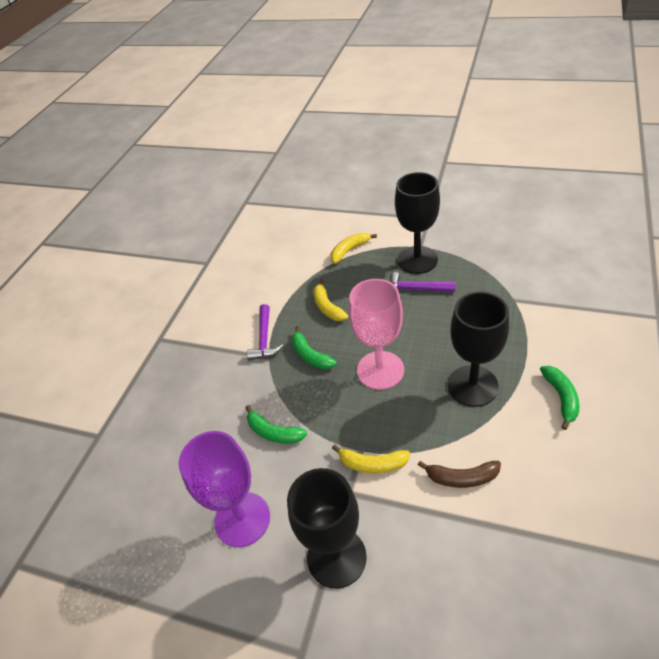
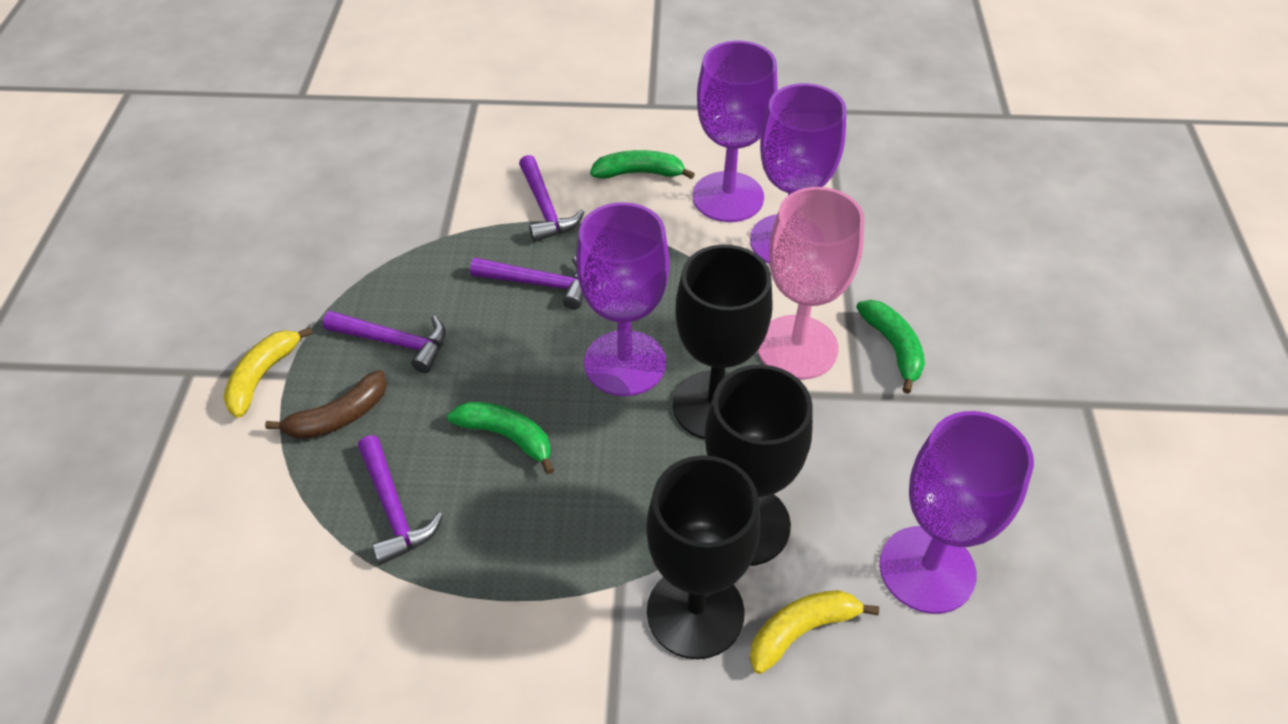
purple goblet: [179,431,270,547] = 1 -> [576,202,669,396] [693,41,778,222] [750,83,846,264] [880,411,1034,614] = 4
purple hammer: [247,304,283,361] [390,272,455,299] = 2 -> [323,311,446,373] [358,435,443,565] [470,257,583,309] [519,155,585,242] = 4
yellow banana: [313,279,348,321] [331,233,377,264] [332,444,410,473] = 3 -> [223,327,313,418] [750,590,879,674] = 2

